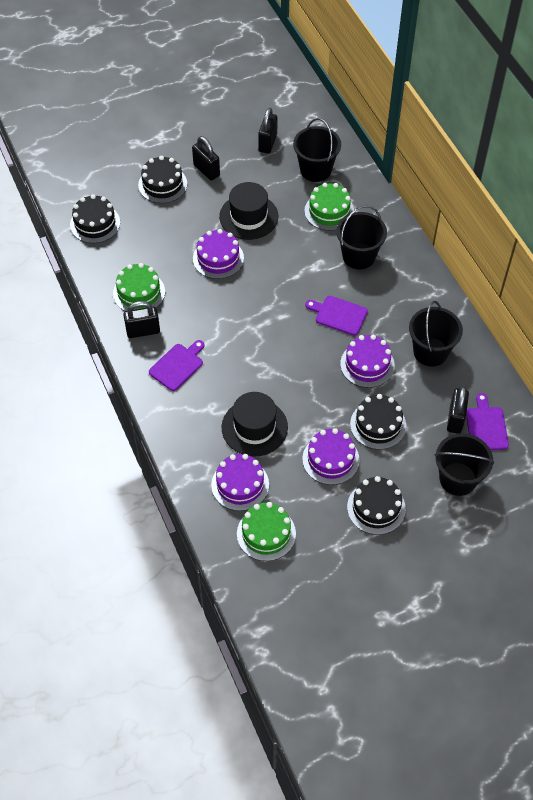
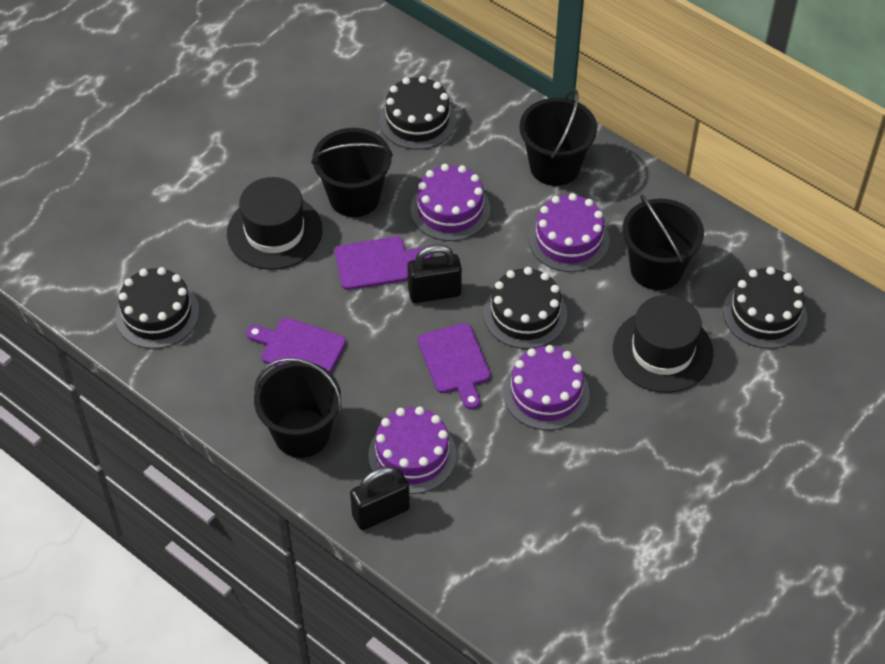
black padlock: [123,301,160,338] [192,136,220,181] [258,108,277,153] [447,386,469,434] = 4 -> [350,466,410,530] [408,244,462,303] = 2
green cake: [113,263,165,311] [237,502,296,561] [304,183,354,231] = 3 -> none = 0

